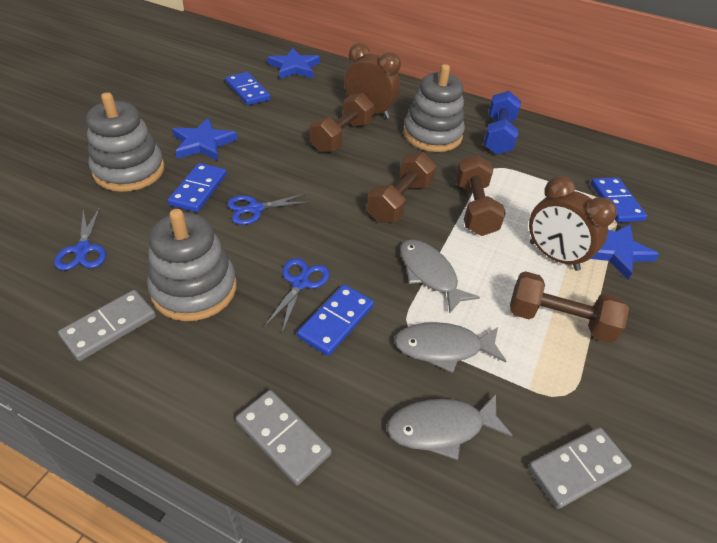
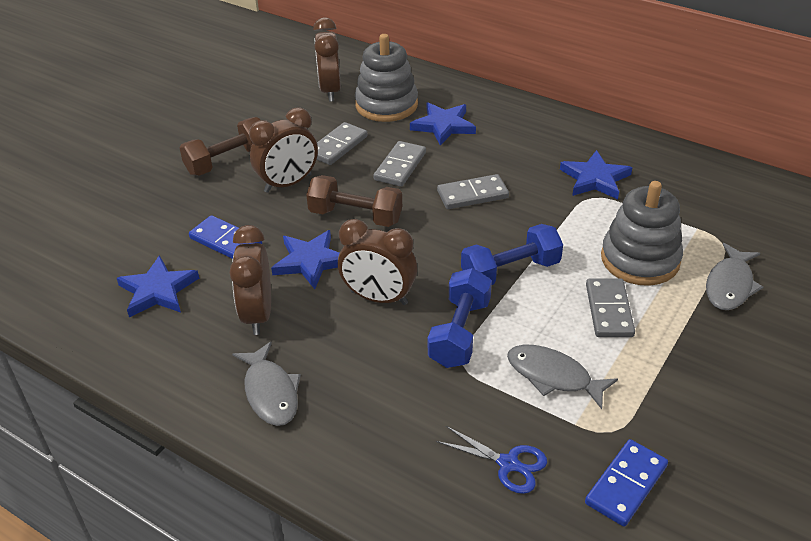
blue domino: [168,163,227,212] [225,72,270,105] [297,284,374,356] [591,177,647,223] = 4 -> [189,215,262,259] [585,439,668,527] = 2
blue dumbbell: [483,91,521,155] = 1 -> [428,268,492,368] [461,224,563,285] = 2
blue scissors: [54,207,106,270] [227,193,310,225] [264,258,329,333] = 3 -> [436,426,547,494] = 1
blue star: [172,118,238,161] [267,48,320,79] [591,224,660,280] = 3 -> [117,255,199,317] [271,230,339,289] [410,102,476,146] [560,150,632,199] = 4
brown clock: [344,43,401,119] [529,176,617,271] = 2 -> [230,225,271,335] [249,107,318,193] [313,17,341,102] [338,219,417,305] = 4
brown dumbbell: [310,93,374,153] [367,152,436,223] [455,155,506,236] [510,271,629,343] = 4 -> [180,117,261,176] [306,175,402,227] = 2
grey domino: [58,290,156,361] [236,390,332,485] [528,427,632,509] = 3 -> [316,122,367,165] [373,141,426,187] [437,174,509,209] [586,278,635,337] = 4
grey stacking toy: [86,92,165,192] [147,209,237,321] [403,64,465,152] = 3 -> [355,34,418,122] [601,181,683,286] = 2

